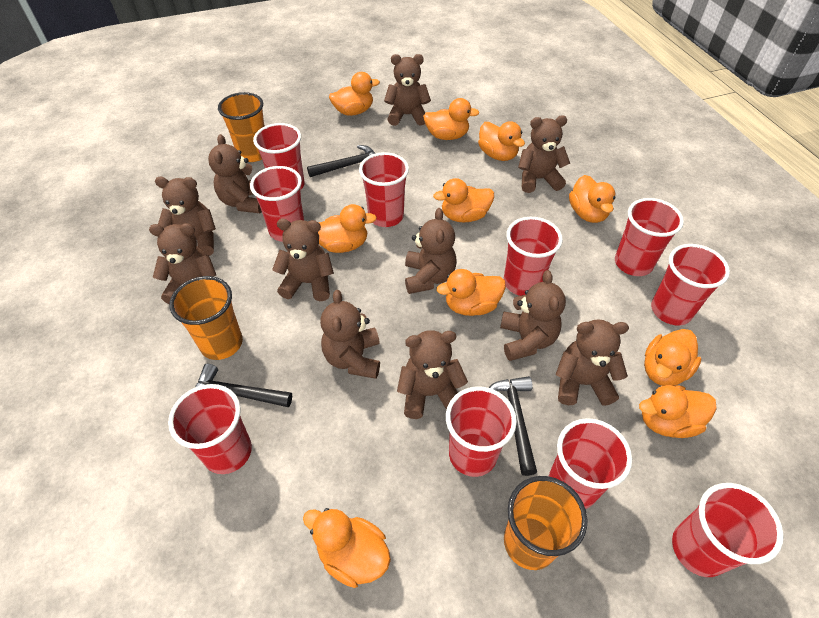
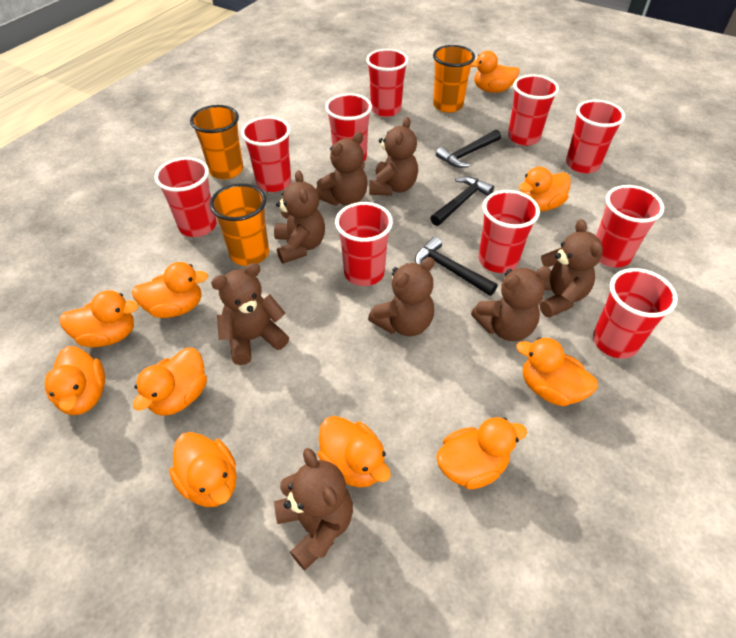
brown teddy bear: [149,223,216,305] [155,177,216,256] [208,134,262,213] [272,219,334,301] [320,290,380,379] [384,54,431,126] [397,330,468,419] [405,208,457,294] [500,270,566,361] [518,116,570,193] [555,319,629,406] = 11 -> [211,263,289,365] [274,170,325,264] [274,448,353,570] [316,132,368,206] [368,257,435,336] [369,117,418,196] [471,266,551,341] [540,219,603,318] = 8

